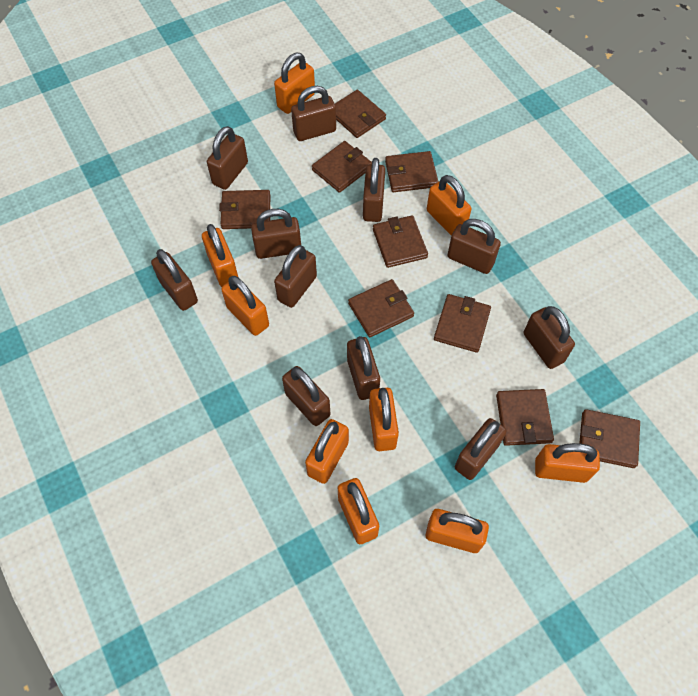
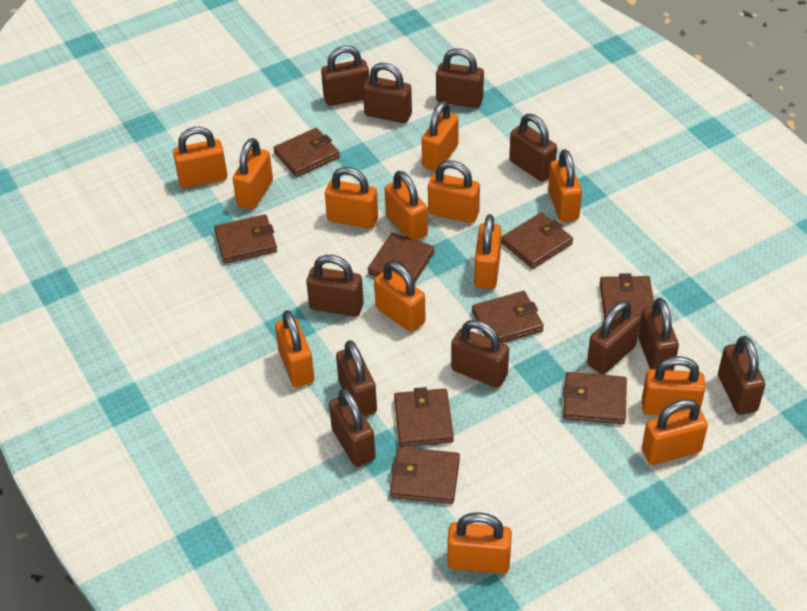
orange padlock: [202,224,238,287] [221,276,269,336] [274,53,315,114] [305,419,349,484] [338,478,379,544] [369,388,399,451] [426,509,489,553] [427,175,471,236] [535,443,600,483] = 9 -> [173,127,227,188] [233,138,273,210] [275,310,314,387] [325,167,378,229] [374,261,426,332] [385,171,428,240] [422,101,459,171] [428,161,480,223] [447,512,512,574] [474,214,501,289] [548,149,582,222] [642,356,705,415] [642,399,708,465] = 13

